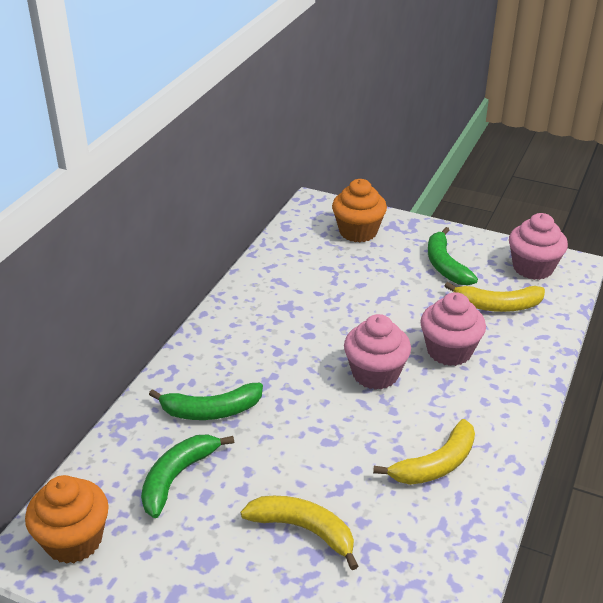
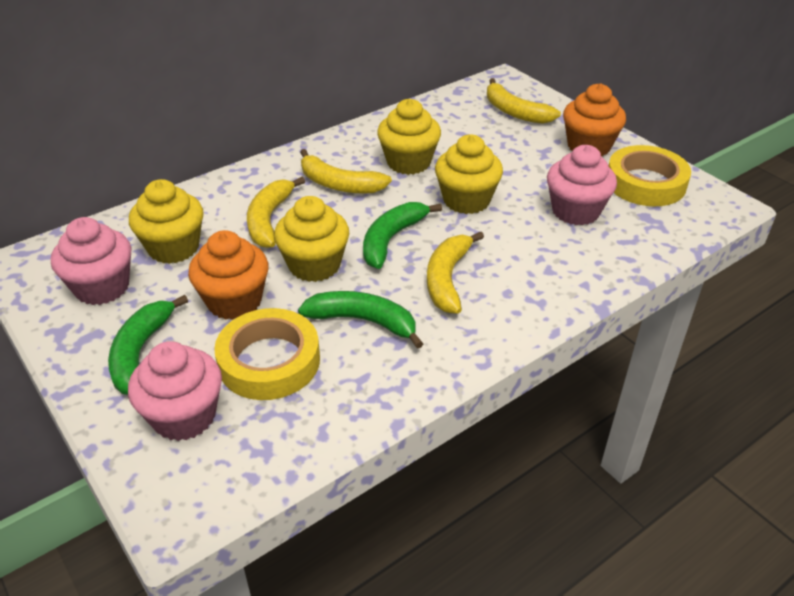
yellow banana: [241,496,358,570] [373,419,475,485] [445,282,545,312] = 3 -> [247,177,305,248] [300,149,392,194] [427,231,484,314] [487,78,561,124] = 4
yellow cupcake: none = 0 -> [129,179,204,264] [274,196,350,282] [377,99,441,175] [435,134,503,214] = 4
yellow tape: none = 0 -> [214,308,320,400] [609,145,691,206] = 2

